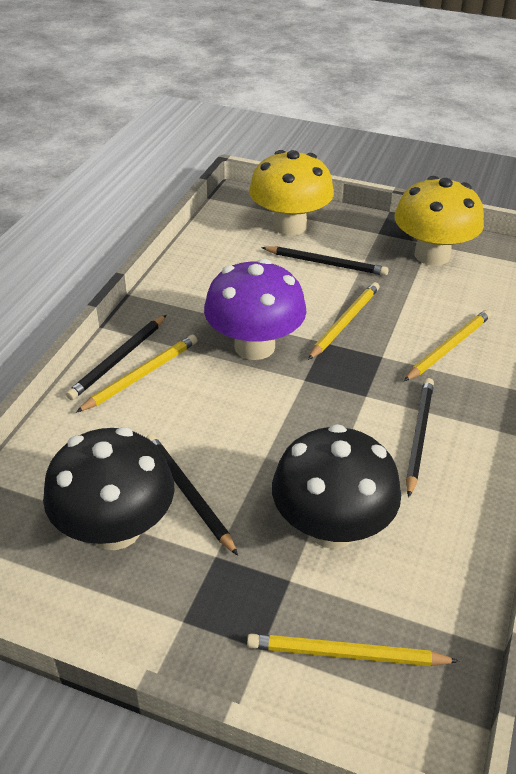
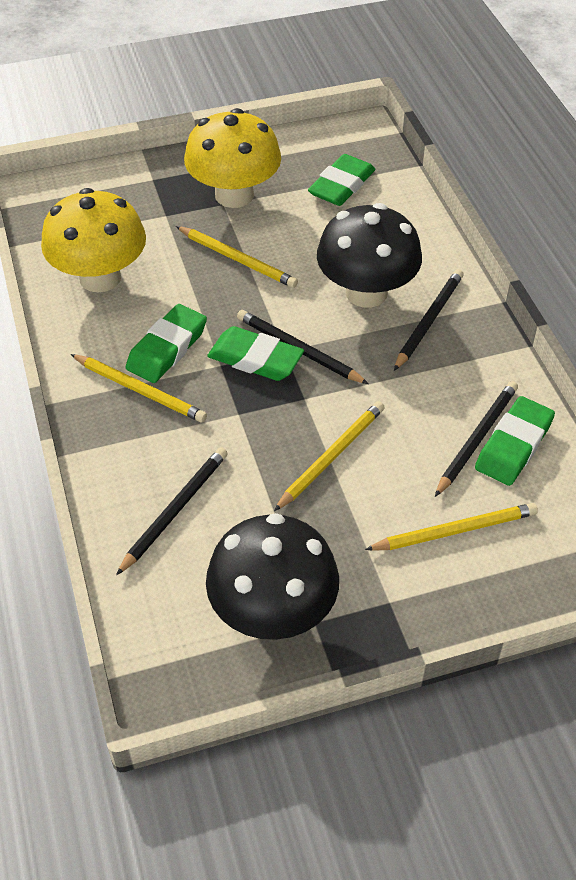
green eraser: none = 0 -> [126,304,207,383] [207,326,304,381] [308,154,375,206] [475,396,555,486] = 4
purple mushroom: [204,259,307,360] = 1 -> none = 0

